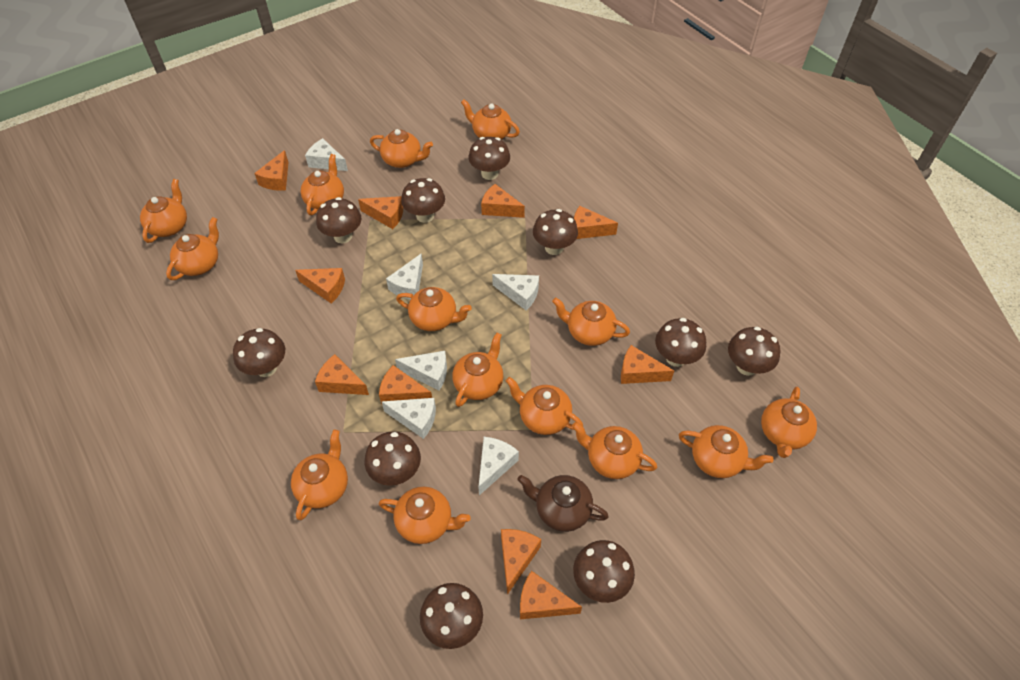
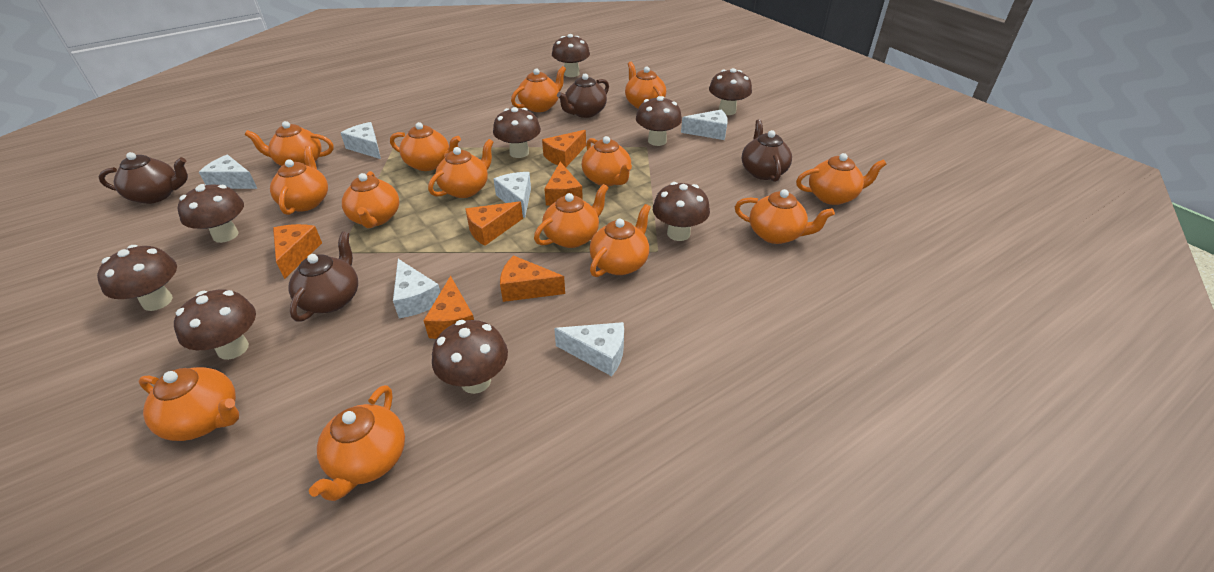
brown mushroom: [233,328,285,377] [316,197,361,243] [365,431,421,486] [401,178,445,223] [420,583,483,649] [468,137,510,180] [533,209,578,255] [573,540,635,603] [655,318,706,367] [728,327,780,376] = 10 -> [97,245,177,311] [174,289,256,360] [177,184,244,243] [432,320,508,394] [493,107,541,158] [552,34,590,77] [636,96,682,146] [653,182,710,241] [709,68,752,115] = 9
brown teapot: [518,475,609,532] = 1 -> [98,152,188,204] [289,232,358,322] [557,73,609,118] [742,119,792,182] = 4
orange cheese: [254,150,289,191] [295,268,345,303] [315,354,369,395] [358,196,403,229] [379,365,432,405] [481,184,525,218] [501,529,541,595] [520,571,582,619] [574,206,618,239] [621,345,674,384] = 10 -> [273,224,322,279] [423,276,474,339] [465,201,523,246] [500,255,565,302] [542,130,586,167] [544,162,583,206] = 6

